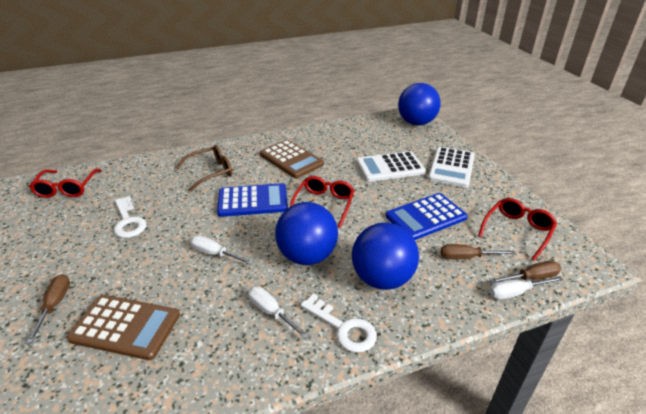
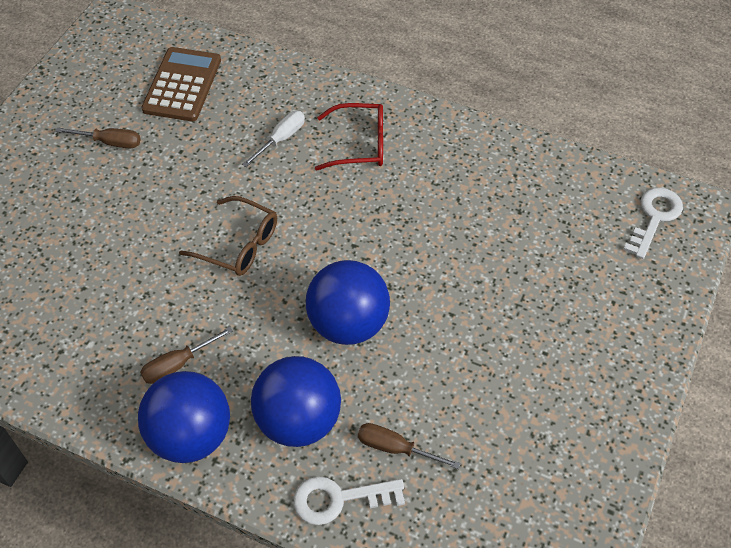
blue calculator: [217,183,288,217] [386,193,468,240] = 2 -> none = 0
brown calculator: [67,295,180,360] [260,140,324,178] = 2 -> [141,47,221,121] = 1
red glasses: [29,169,102,198] [290,176,355,228] [478,198,557,261] = 3 -> [315,103,383,170] = 1
white calculator: [356,151,426,182] [428,147,475,188] = 2 -> none = 0
white screwdriver: [190,235,253,265] [248,286,309,339] [489,276,563,299] = 3 -> [242,111,305,167] = 1

